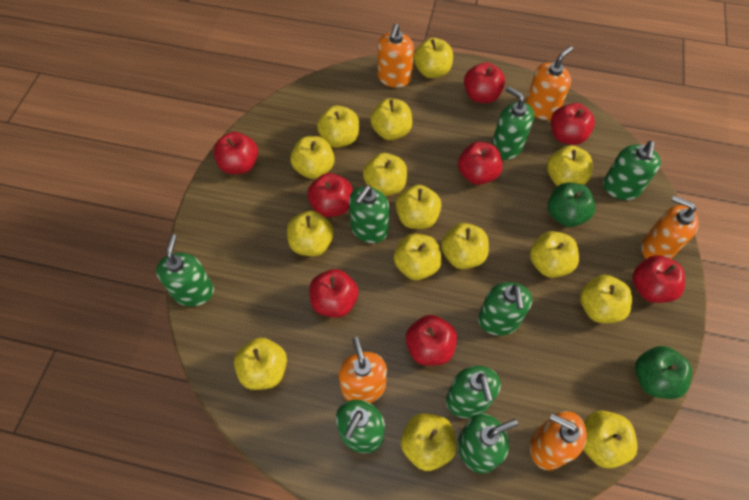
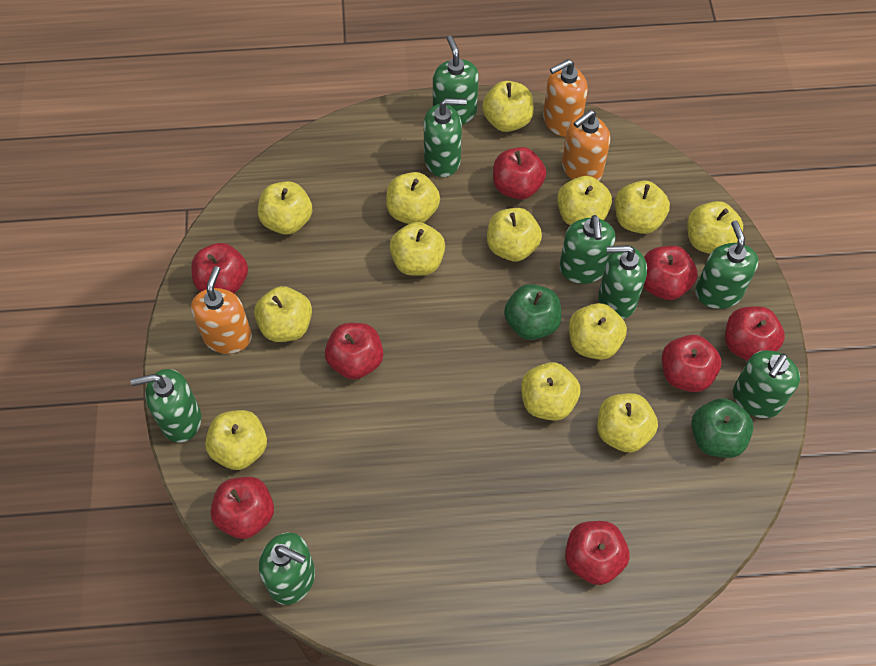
orange soap dispenser: [338,337,387,403] [378,24,414,88] [526,46,573,120] [530,411,587,470] [641,196,699,259] = 5 -> [191,266,252,354] [543,59,588,137] [562,110,610,181] = 3
yellow apple: [234,338,287,390] [287,211,334,256] [290,136,335,179] [317,105,359,148] [363,153,407,196] [370,98,412,140] [394,234,442,280] [395,185,441,229] [401,413,456,471] [414,38,453,78] [441,223,489,269] [530,231,579,278] [547,145,593,186] [580,275,632,323] [583,410,638,469] = 15 -> [205,410,267,470] [254,286,312,342] [258,181,312,234] [386,172,440,224] [389,222,445,276] [482,81,534,132] [487,208,542,261] [521,362,580,421] [557,176,612,225] [569,303,627,360] [597,393,658,453] [615,180,670,234] [687,201,743,254] = 13

